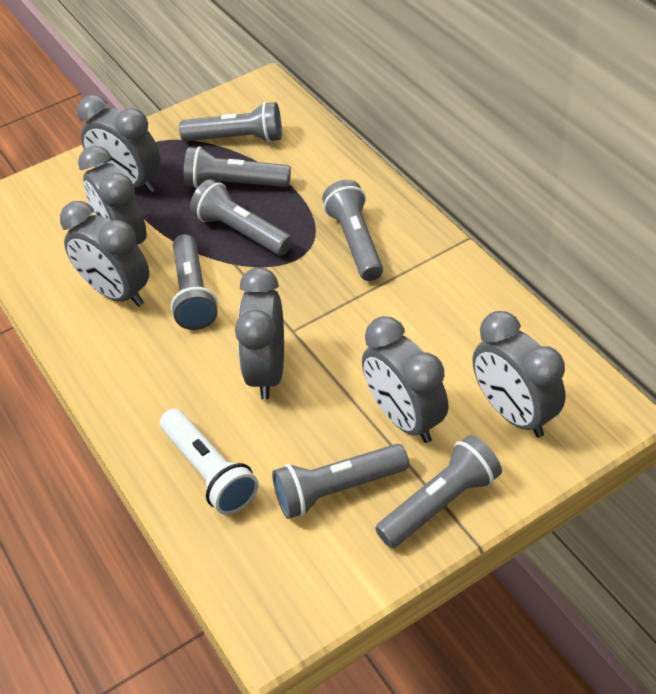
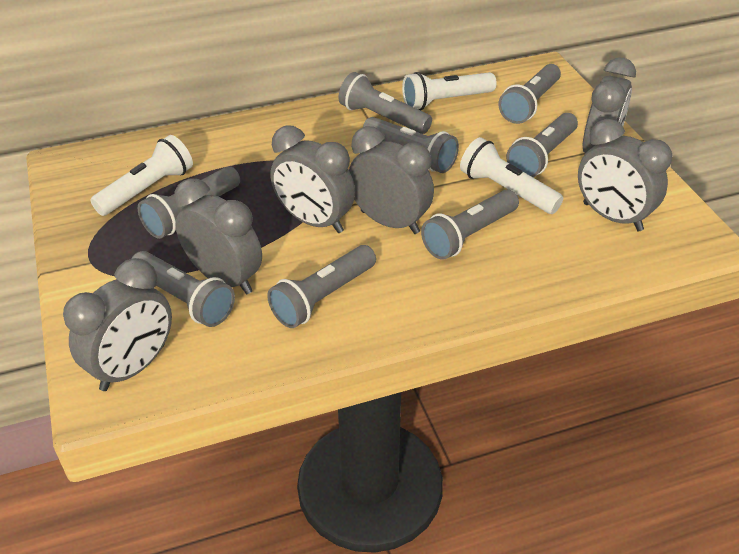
grey flashlight: [171,234,218,330] [179,101,282,143] [184,146,291,189] [190,179,292,255] [272,444,409,519] [322,180,383,281] [375,435,502,548] = 7 -> [131,251,235,327] [138,166,240,239] [267,245,376,328] [338,72,432,134] [363,117,459,173] [421,189,519,260] [498,64,561,124] [506,113,578,177] = 8
white flashlight: [160,409,259,515] = 1 -> [90,135,193,216] [402,72,497,110] [460,137,563,214] = 3

